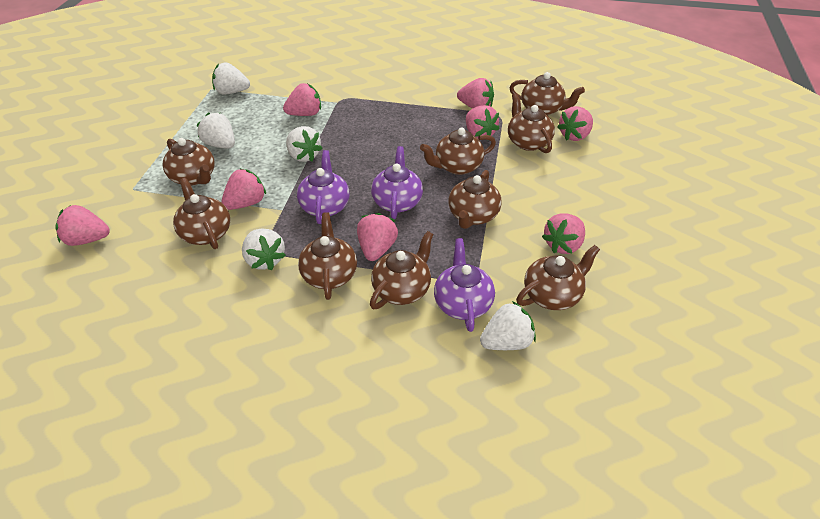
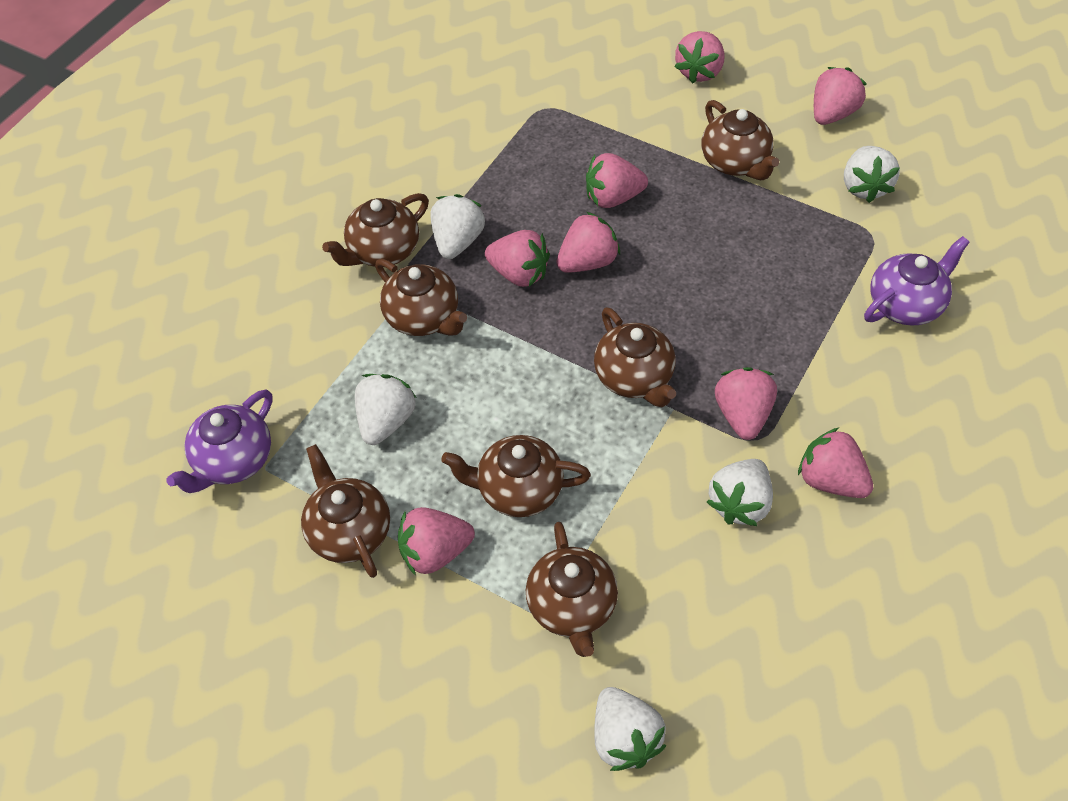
brown teapot: [163,138,215,186] [173,178,230,249] [298,212,357,300] [370,231,433,309] [420,127,496,175] [449,170,502,229] [508,93,555,153] [509,72,585,116] [516,245,600,310] = 9 -> [301,444,390,578] [322,193,429,267] [375,259,467,336] [441,435,591,517] [526,522,618,657] [594,307,676,408] [702,100,779,180] = 7
purple teapot: [297,150,350,224] [371,146,423,219] [434,238,495,332] = 3 -> [166,390,272,493] [864,236,970,326] = 2

